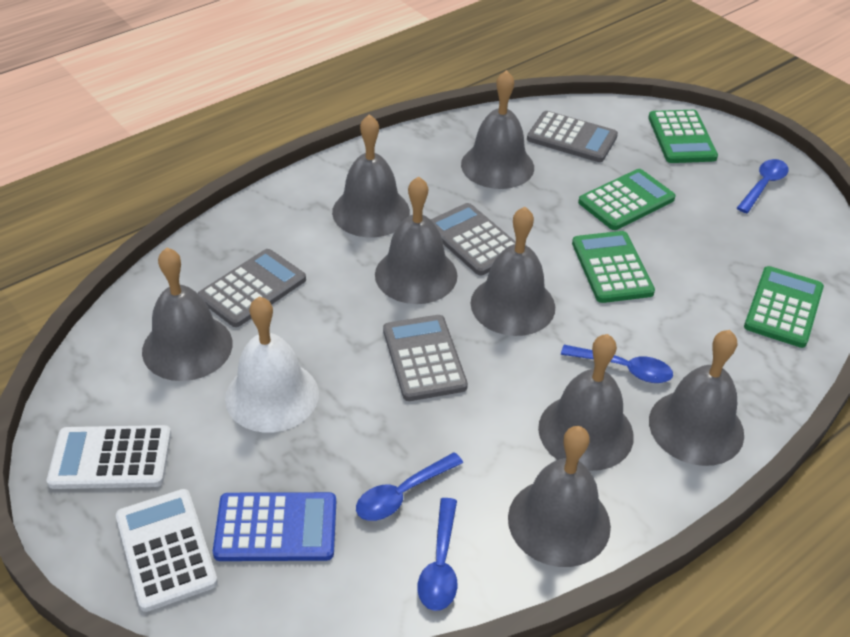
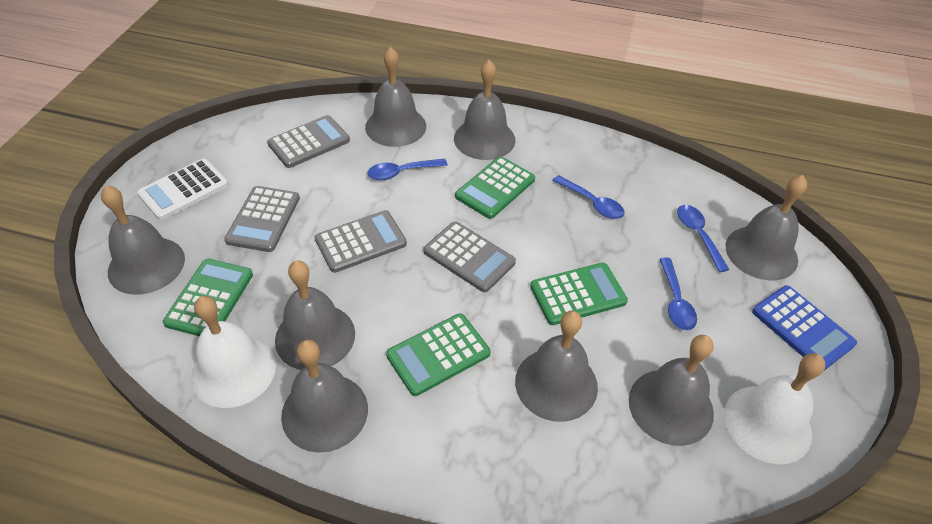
white bell: [225,296,319,433] = 1 -> [191,296,276,408] [724,353,825,464] = 2
white calculator: [47,425,171,489] [116,489,218,612] = 2 -> [137,159,229,220] = 1

